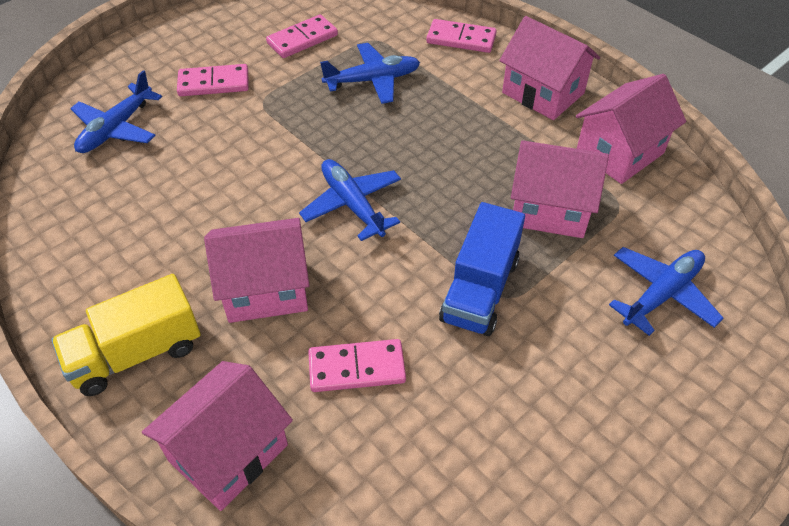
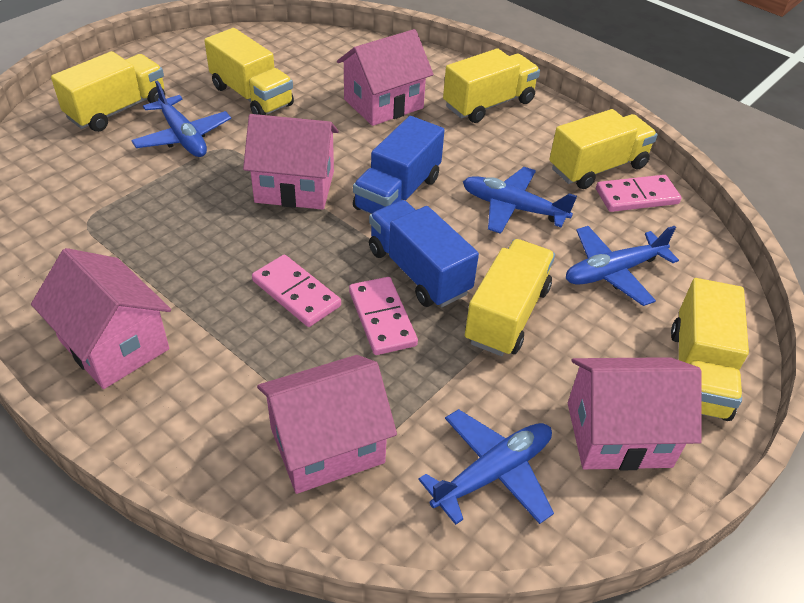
blue truck: [439,202,525,336] = 1 -> [353,116,445,214] [369,200,479,307] = 2
pink domino: [177,64,249,96] [266,15,338,58] [308,339,406,392] [426,19,497,53] = 4 -> [252,255,341,327] [349,277,418,355] [596,175,682,212] = 3
yellow truck: [51,274,201,396] = 1 -> [51,51,165,132] [204,28,294,115] [443,48,540,123] [465,239,555,356] [549,109,658,189] [671,278,749,421] = 6

